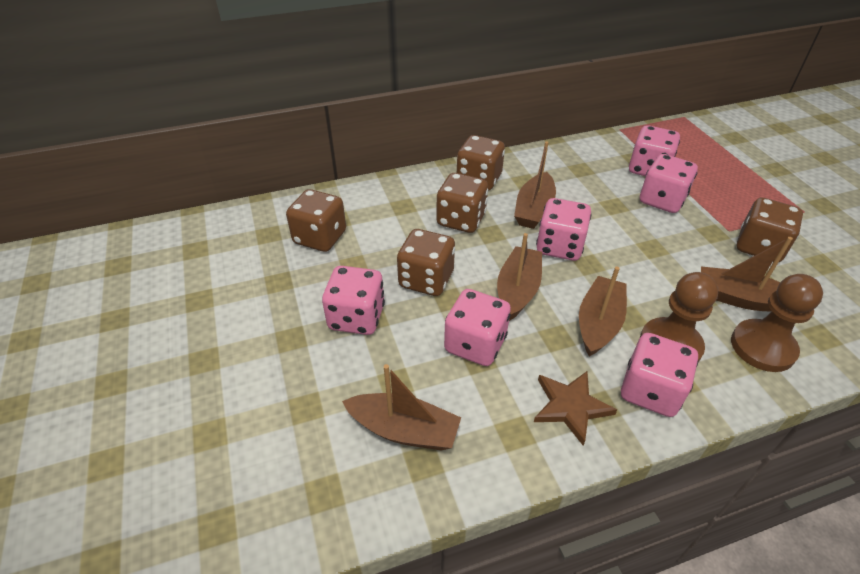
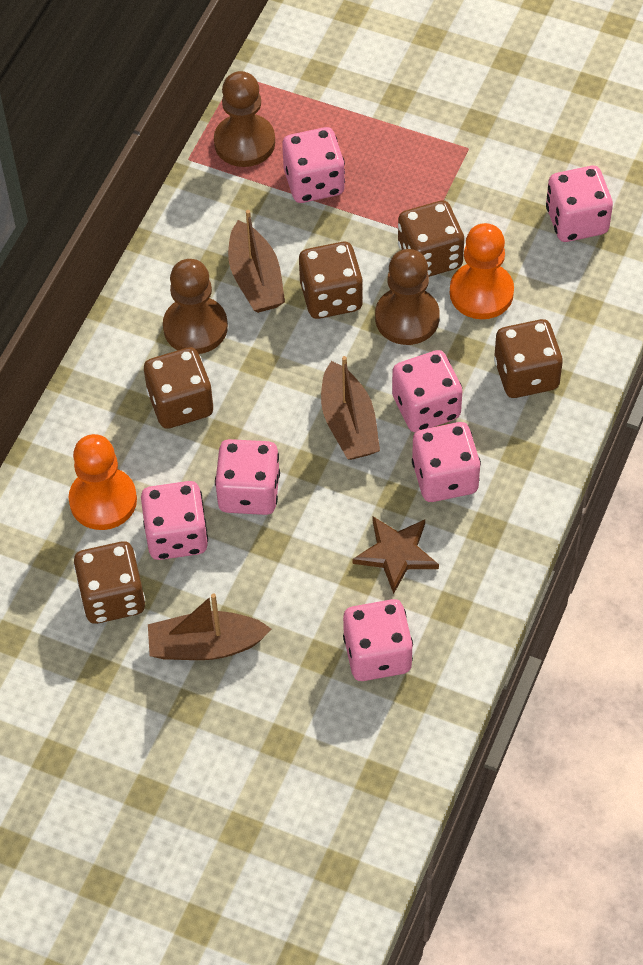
brown boat: [342,364,461,451] [497,233,542,321] [514,142,556,229] [579,267,627,356] [701,237,793,311] = 5 -> [148,593,271,660] [228,210,285,313] [321,356,380,460] = 3
brown pawn: [640,272,719,363] [731,274,823,372] = 2 -> [163,259,228,354] [214,71,275,167] [375,249,440,345] = 3
orange pawn: none = 0 -> [68,434,137,530] [450,223,514,319] = 2
pink dice: [322,266,385,335] [444,289,511,366] [536,198,592,261] [621,333,698,417] [629,125,680,176] [640,154,698,213] = 6 -> [141,481,208,560] [215,439,280,515] [282,127,345,203] [343,599,413,681] [392,350,462,432] [412,422,481,502] [546,166,613,242] = 7

